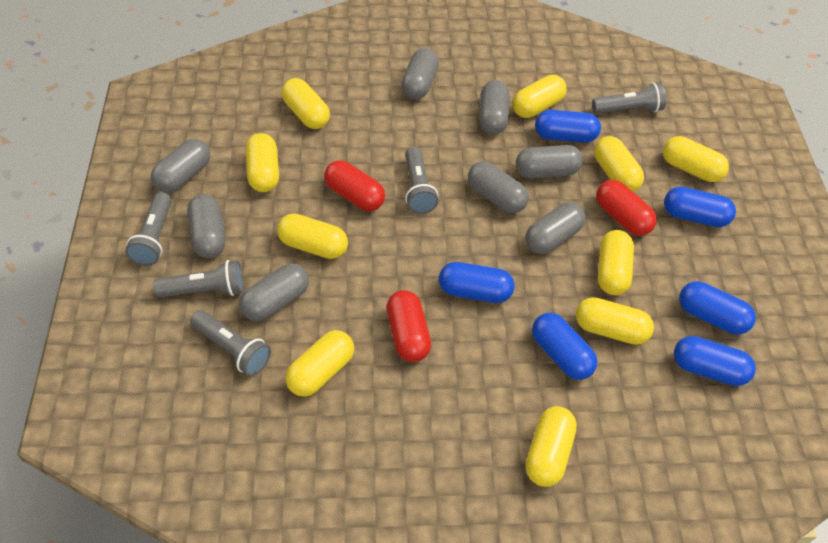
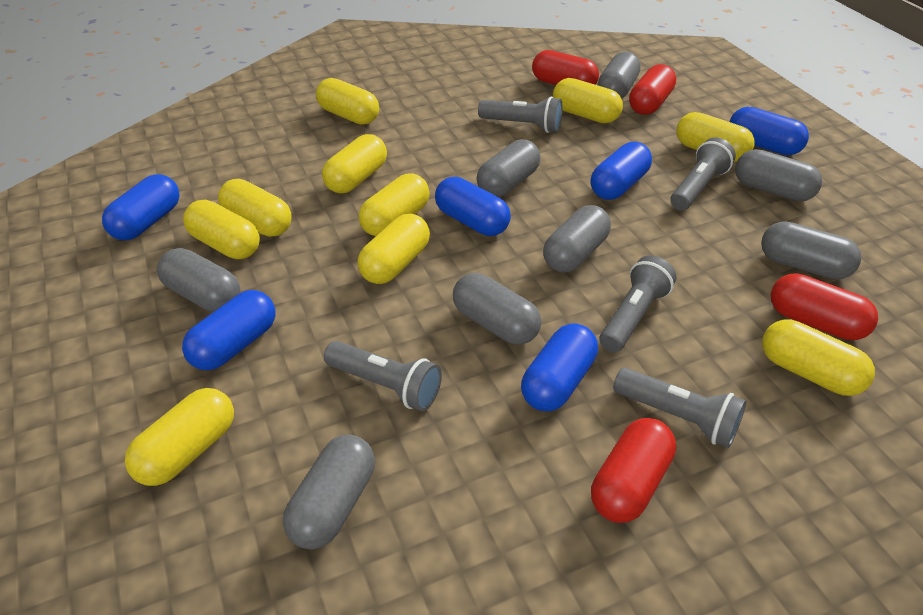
red capsule: [324,160,385,211] [387,290,431,362] [596,180,657,236] = 3 -> [532,50,599,85] [591,418,676,523] [629,64,676,115] [771,273,878,340] = 4

